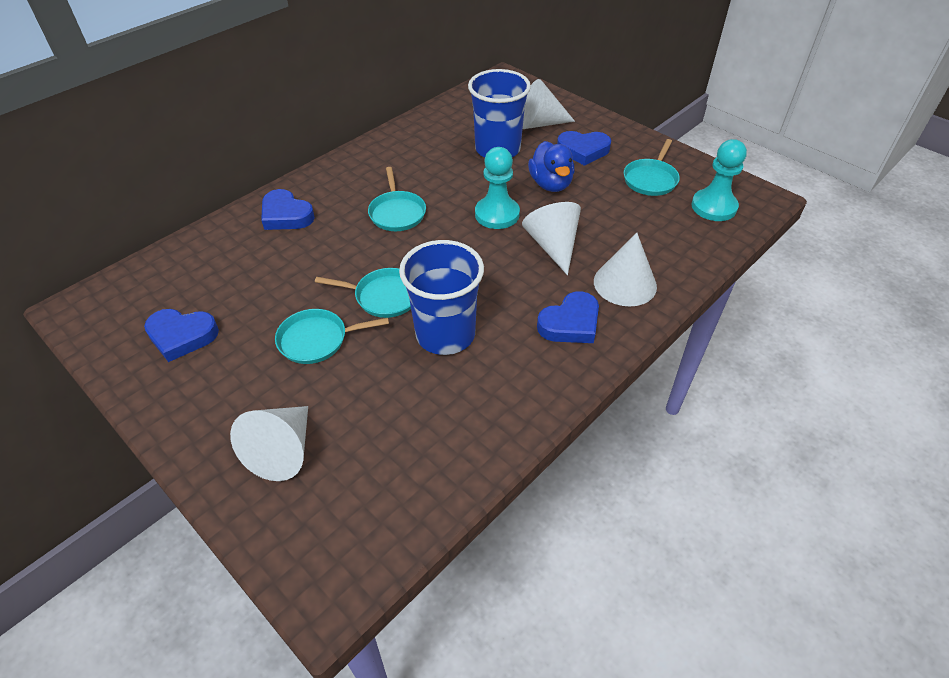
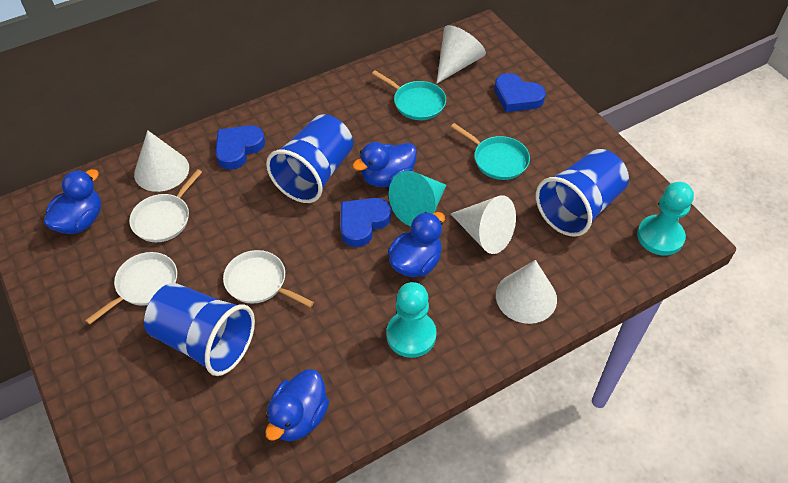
blue cup: [399,240,484,355] [468,69,531,158] = 2 -> [144,283,255,376] [266,114,353,203] [536,149,629,237] = 3
blue duck: [528,141,575,192] = 1 -> [44,169,101,234] [265,369,329,441] [352,142,417,187] [388,212,445,277] = 4
blue heart: [144,309,219,362] [261,189,315,230] [537,291,599,343] [557,131,611,166] = 4 -> [215,125,265,170] [341,198,391,247] [494,73,546,112] = 3
turquoise cone: none = 0 -> [389,171,446,226] = 1
turquoise pan: [275,309,389,364] [315,268,411,318] [368,167,426,231] [624,139,680,196] = 4 -> [372,71,446,120] [451,123,530,180] = 2
white pan: none = 0 -> [85,252,177,325] [129,169,202,242] [223,250,314,307] = 3

